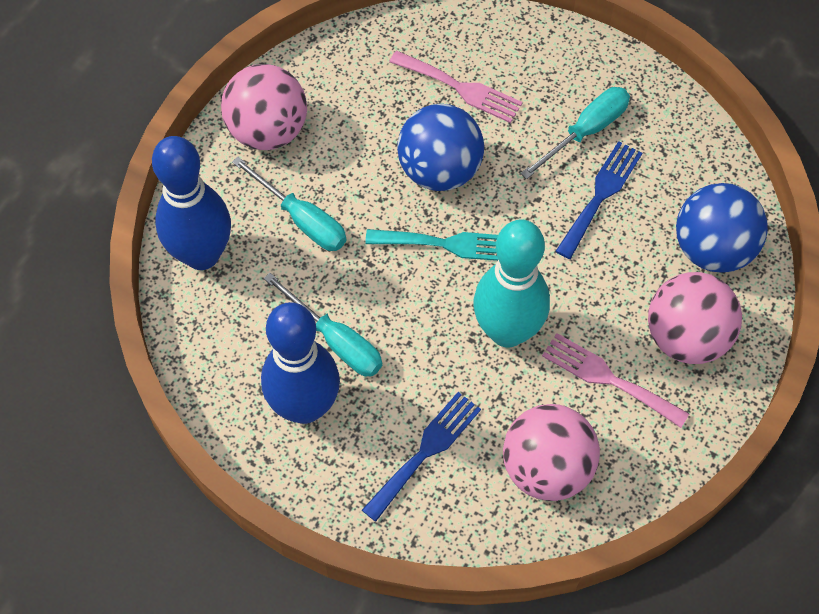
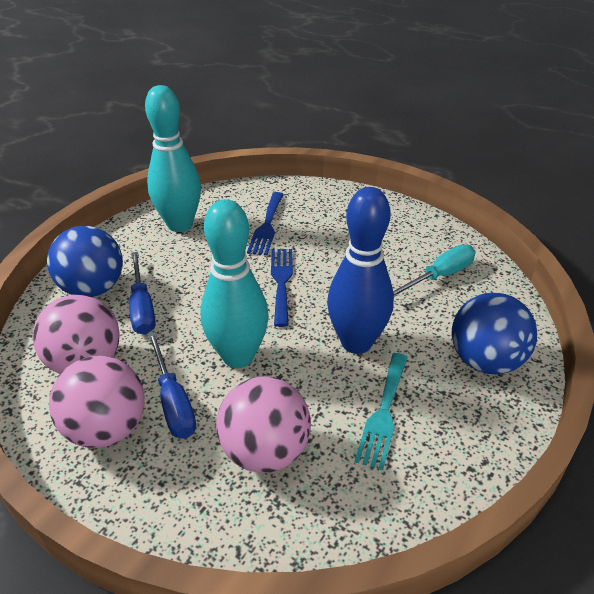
blue bowling pin: [152,136,231,270] [261,302,340,424] = 2 -> [327,187,394,354] = 1
blue screwdriver: none = 0 -> [129,252,156,335] [148,332,196,439] = 2
pink fork: [389,51,523,123] [542,333,689,428] = 2 -> none = 0
turquoise bowling pin: [473,219,550,348] = 1 -> [145,85,201,232] [201,199,269,368] = 2
turquoise screwdriver: [232,157,347,251] [264,273,382,377] [521,87,630,179] = 3 -> [393,245,475,297] = 1

